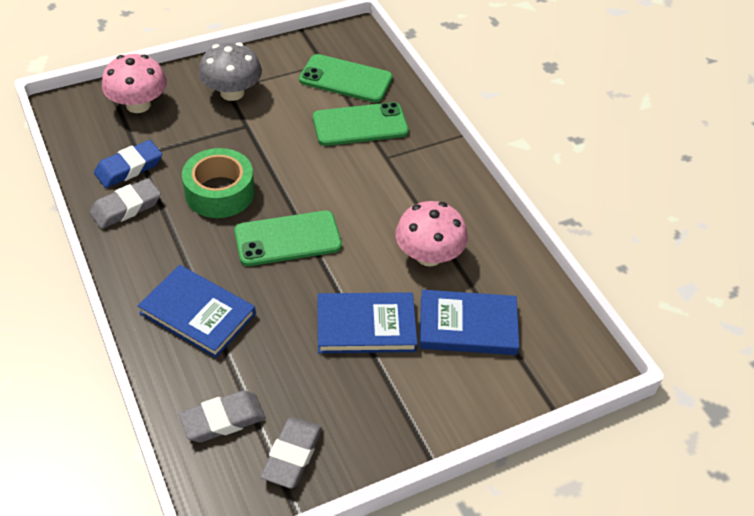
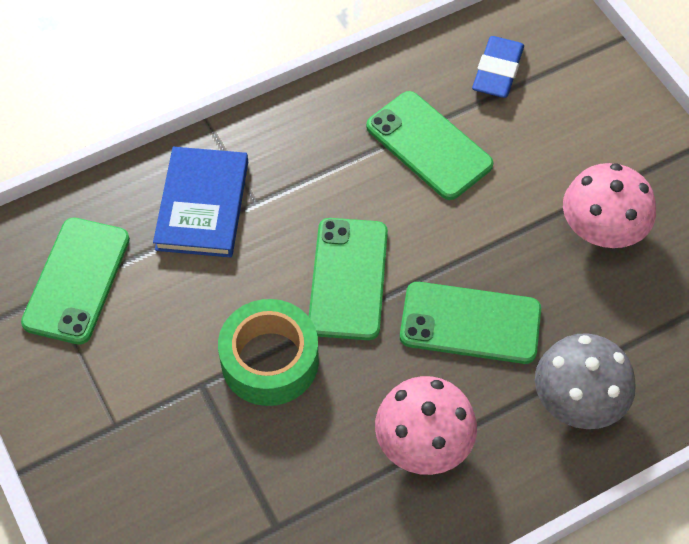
blue book: [138,265,256,358] [318,292,418,353] [420,290,519,355] = 3 -> [153,147,248,257] = 1
green phone: [234,211,342,266] [299,54,393,103] [313,102,409,146] = 3 -> [21,218,130,345] [308,218,388,340] [366,91,494,200] [400,282,541,364] = 4
grey eraser: [90,178,161,229] [179,390,266,442] [260,417,322,489] = 3 -> none = 0

